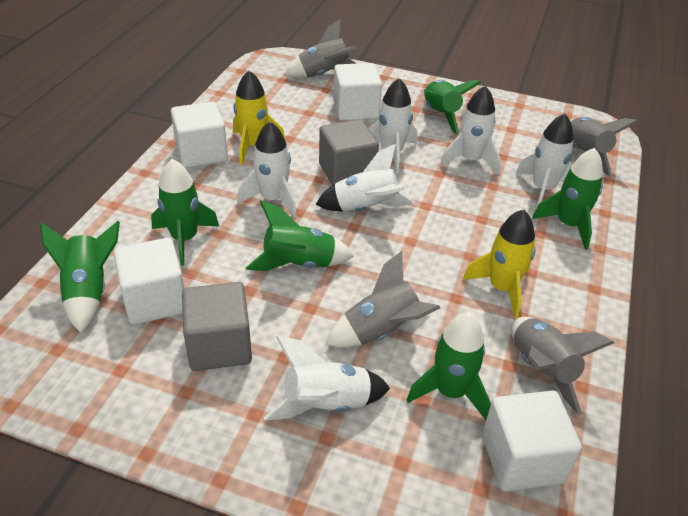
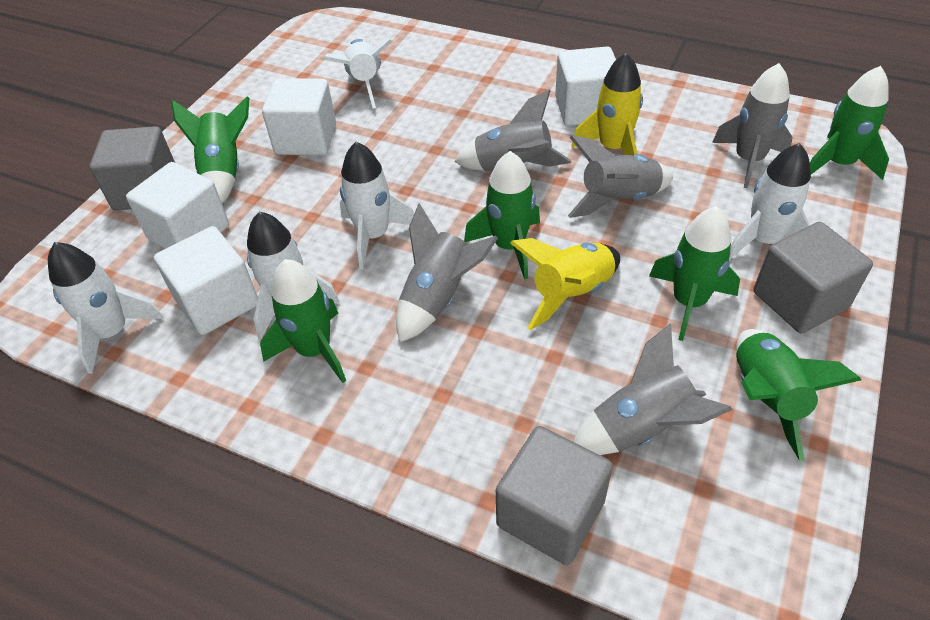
grey cube: [182,282,252,371] [319,119,379,185] = 2 -> [90,126,175,210] [496,426,613,565] [753,222,873,334] = 3
grey rocket: [285,19,357,78] [326,251,440,348] [511,317,615,415] [570,117,638,177] = 4 -> [396,203,498,342] [454,89,571,171] [568,135,673,218] [573,324,732,455] [712,63,793,188] = 5
white rocket: [237,121,297,218] [264,335,390,420] [315,144,414,212] [369,78,417,173] [440,86,501,175] [516,113,574,209] = 6 -> [48,242,164,374] [247,212,339,339] [324,38,393,108] [340,142,414,269] [729,143,811,259] = 5

